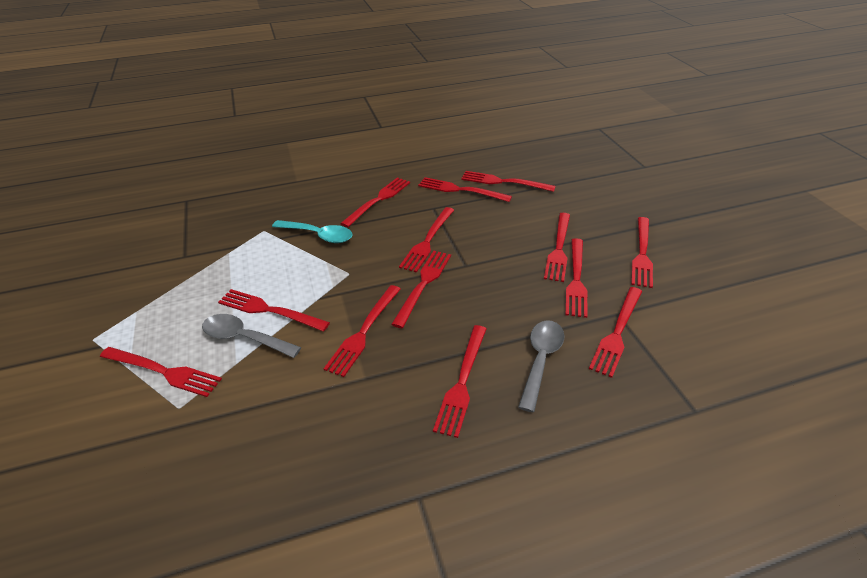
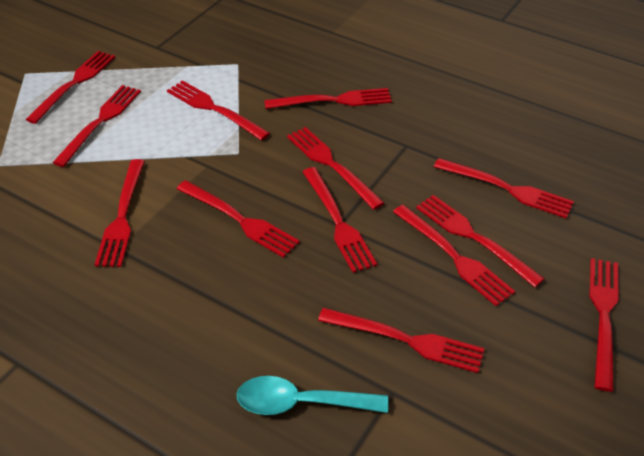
grey spoon: [202,314,301,358] [518,320,565,412] = 2 -> none = 0

